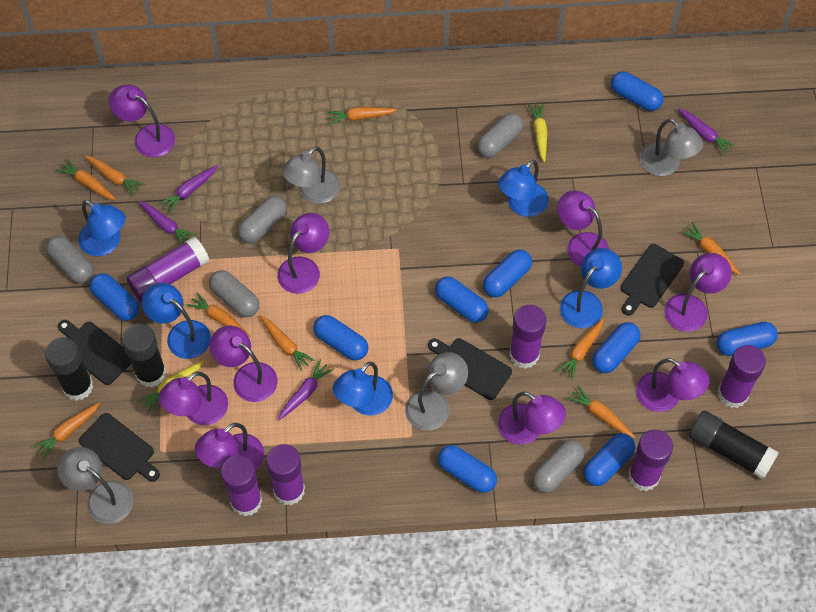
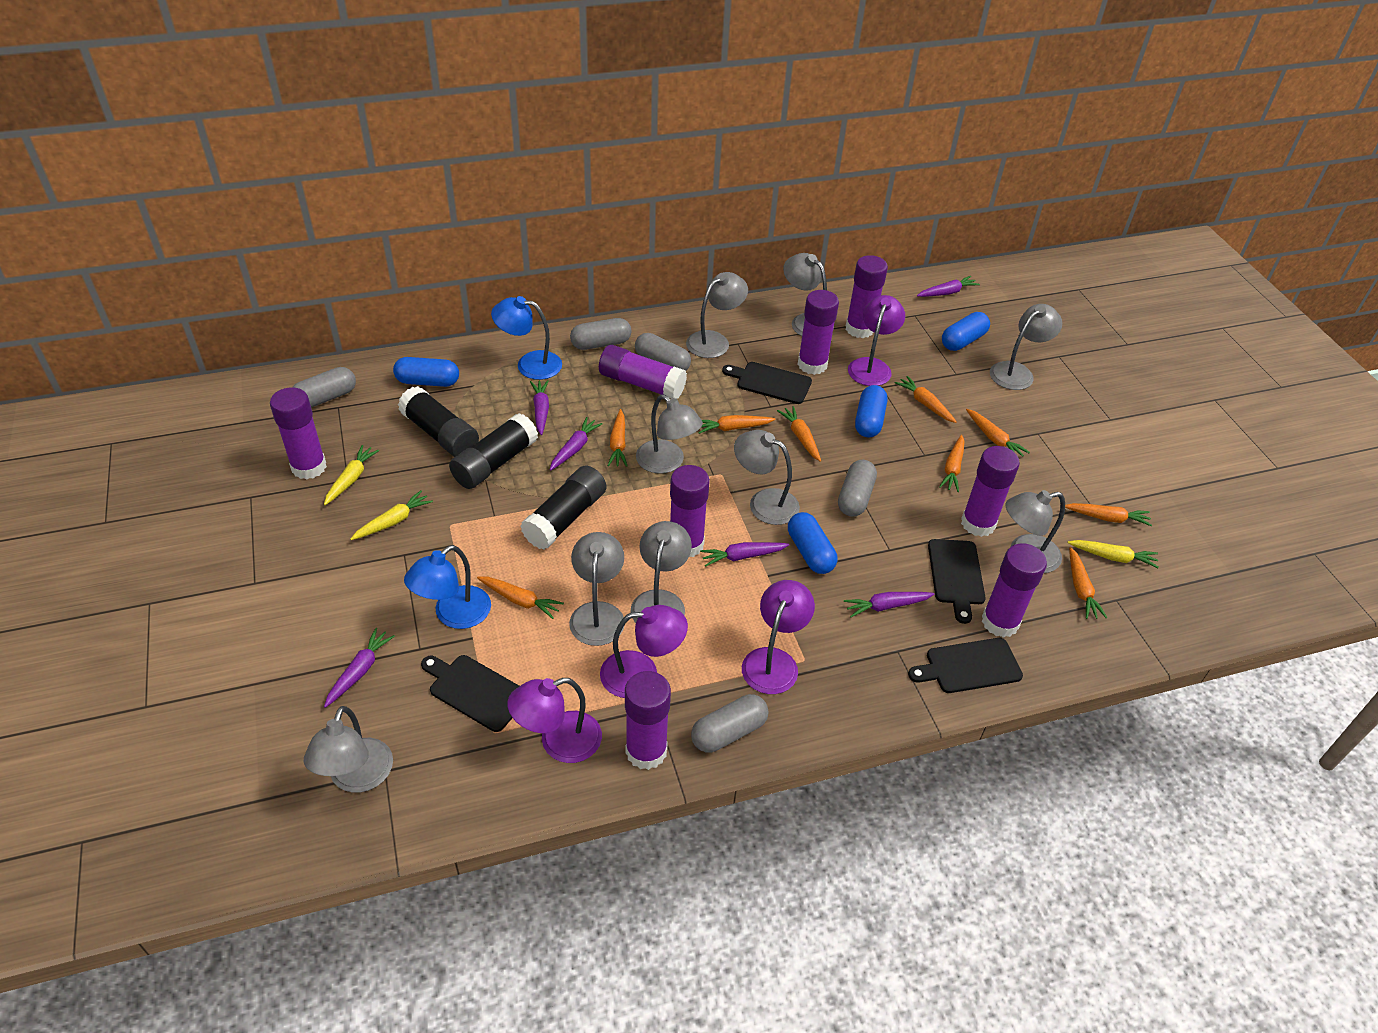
blue capsule: [89,273,139,321] [313,315,368,361] [435,276,489,323] [438,445,497,493] [483,249,532,297] [583,433,636,486] [592,322,641,373] [611,71,663,111] [717,322,778,356] = 9 -> [393,357,459,387] [788,512,837,574] [855,385,887,438] [942,312,990,351] = 4
blue lamp: [78,200,126,256] [142,283,211,359] [333,362,393,415] [498,160,549,217] [560,248,622,328] = 5 -> [404,545,491,629] [491,296,562,380] = 2
grey lamp: [57,447,133,524] [282,146,340,204] [405,352,468,430] [639,118,704,176] = 4 -> [304,706,393,793] [569,532,624,646] [630,521,692,623] [636,394,703,474] [686,272,748,358] [734,430,800,525] [783,253,834,336] [990,304,1062,390] [1006,490,1065,573] = 9
purple carrot: [138,201,196,244] [159,165,218,213] [278,360,334,420] [677,108,736,155] = 4 -> [324,628,395,708] [530,380,549,435] [550,417,603,471] [700,542,789,567] [844,592,935,617] [917,276,980,297] = 6
purple glue stick: [127,237,210,302] [221,455,262,517] [266,444,305,505] [509,305,546,369] [628,430,673,491] [717,345,766,408] = 6 -> [270,387,327,480] [599,345,687,399] [625,671,671,770] [670,465,710,557] [798,290,839,375] [846,255,888,338] [961,446,1020,537] [982,543,1047,638] = 8
purple lamp: [109,85,175,157] [159,372,228,425] [195,423,264,470] [209,325,277,402] [277,213,329,294] [498,391,566,445] [557,190,609,267] [636,358,710,412] [664,253,732,332] = 9 -> [507,678,602,763] [600,605,688,698] [742,580,815,694] [848,295,905,386] = 4
yellow carrot: [138,360,204,413] [528,103,548,162] = 2 -> [324,445,379,505] [350,490,433,540] [1067,540,1159,568] = 3

